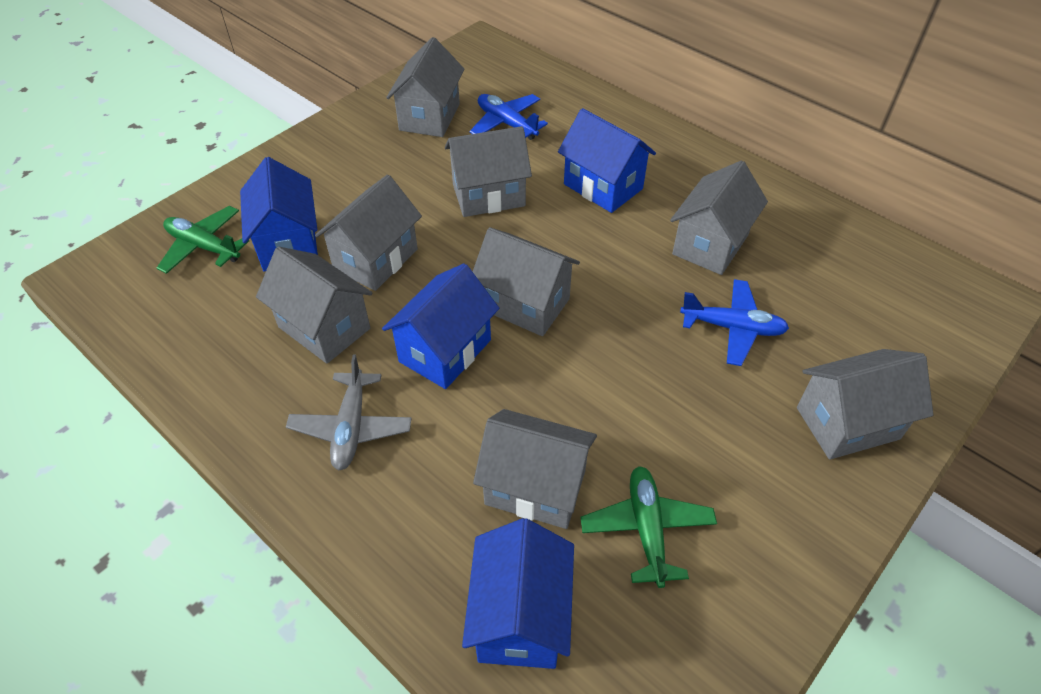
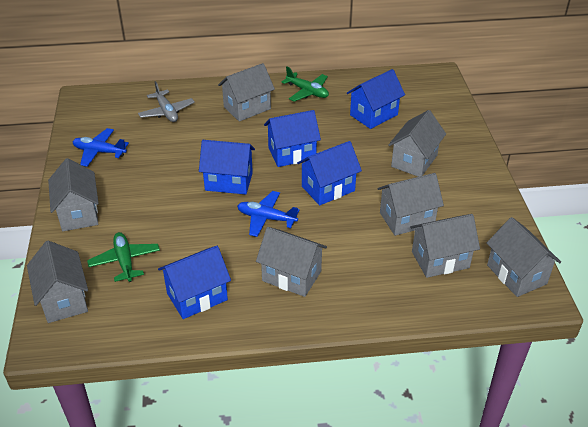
blue house: [240,157,318,272] [382,263,499,389] [462,518,574,669] [558,108,656,213] = 4 -> [158,246,231,319] [199,140,255,195] [264,110,321,167] [297,141,362,205] [347,69,405,129] = 5

